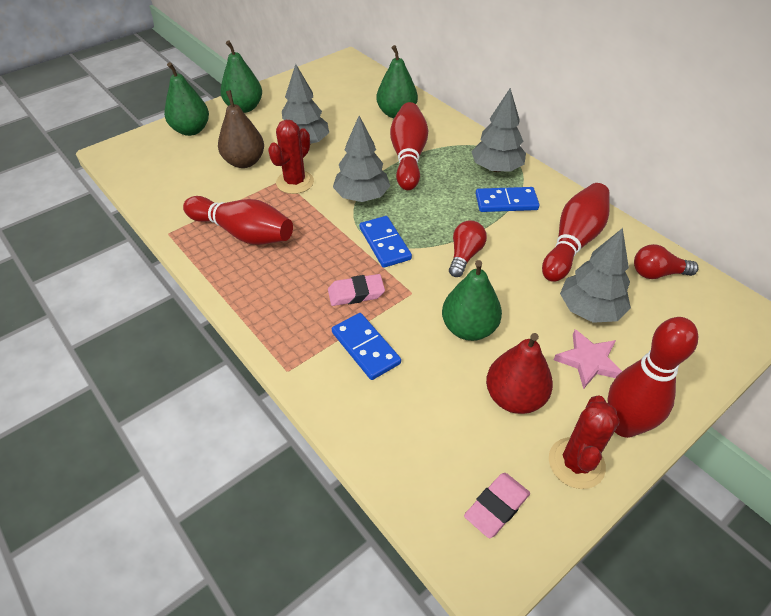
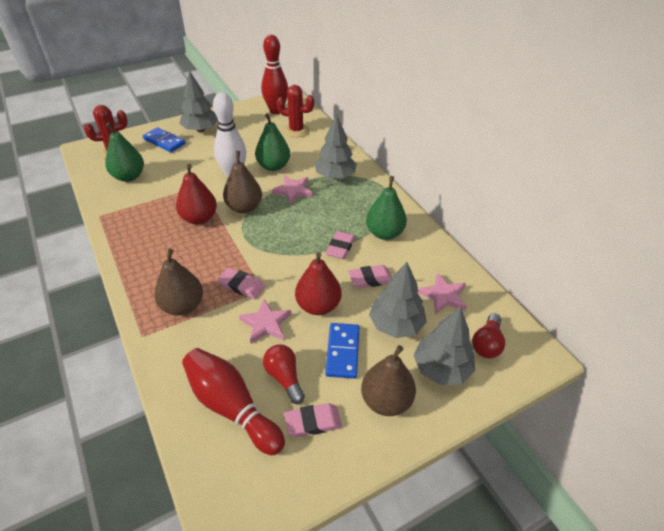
blue domino: [332,313,401,380] [360,216,412,268] [476,187,539,212] = 3 -> [143,127,186,152] [325,323,359,379] = 2
brown pear: [218,90,264,168] = 1 -> [154,249,203,316] [223,151,262,213] [361,345,416,416] = 3
green pear: [164,62,209,136] [221,40,262,113] [377,45,418,118] [442,260,502,341] = 4 -> [105,123,144,182] [255,113,290,171] [366,176,407,240] = 3
pink eraser: [328,274,385,306] [464,473,530,538] = 2 -> [218,267,265,299] [284,403,342,437] [325,231,355,259] [348,265,392,288] = 4
pink star: [554,329,622,389] = 1 -> [239,299,292,344] [272,176,313,205] [418,273,467,314] = 3
red bowling pin: [183,196,293,245] [390,102,428,190] [542,183,610,282] [608,317,698,438] = 4 -> [182,348,285,455] [261,35,288,114] = 2
red pear: [486,333,553,414] = 1 -> [176,164,217,225] [295,252,341,315] = 2
white bowling pin: none = 0 -> [213,92,246,178] = 1

